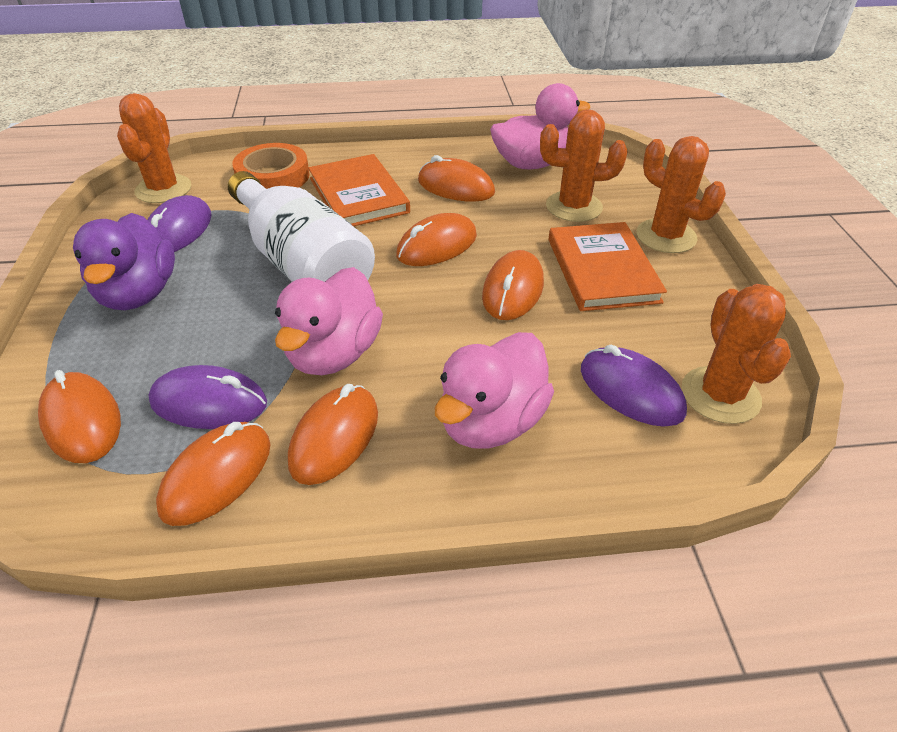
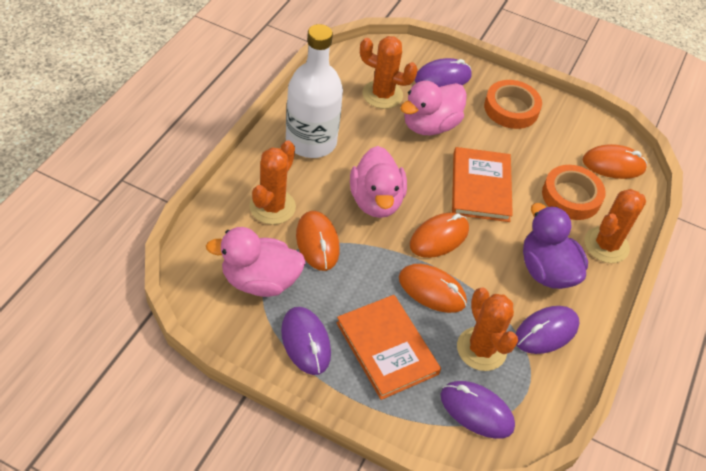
orange mouse: [38,370,121,463] [156,422,271,526] [288,384,378,485] [396,213,477,266] [418,155,495,202] [482,250,544,320] = 6 -> [296,211,340,271] [399,264,467,313] [410,213,469,258] [583,144,647,179] = 4
orange tape: [232,143,310,189] = 1 -> [484,80,542,129] [542,165,606,220] = 2
purple mouse: [147,195,212,252] [148,365,267,429] [581,345,687,427] = 3 -> [281,307,331,375] [415,58,472,87] [441,381,515,439] [516,306,579,354] = 4

